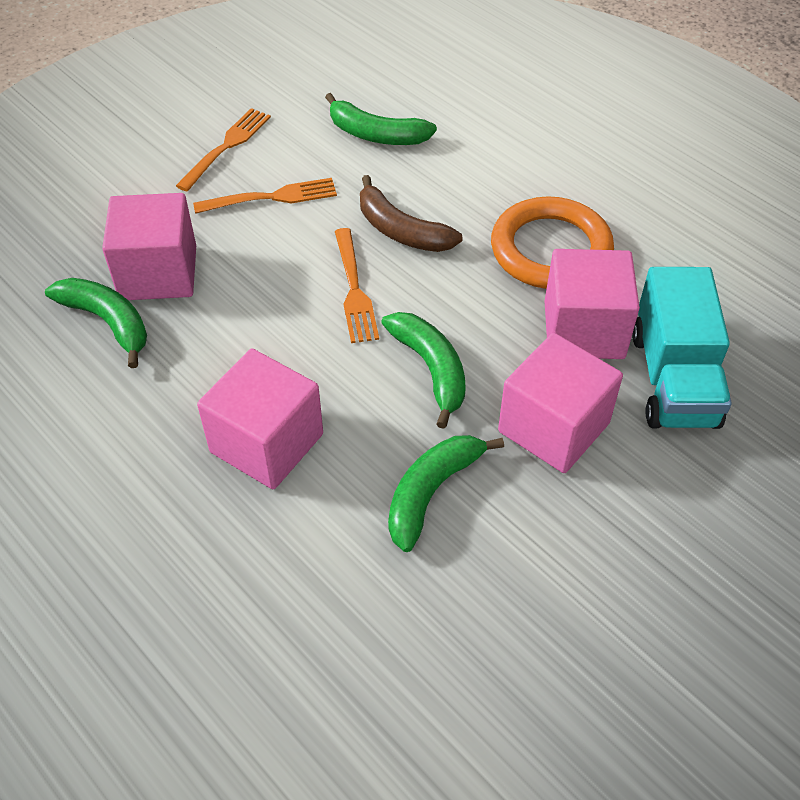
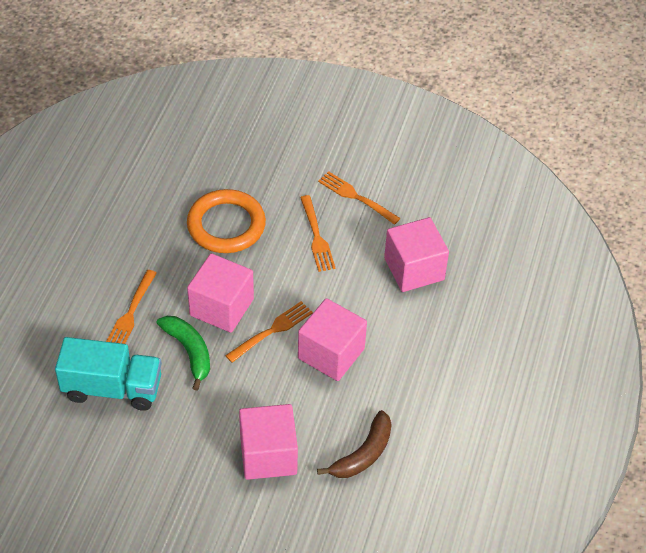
green banana: [45,278,147,368] [325,93,437,145] [381,312,466,429] [388,435,504,552] = 4 -> [157,316,210,391] = 1
orange fork: [176,108,271,191] [193,178,337,214] [335,228,379,343] = 3 -> [106,270,157,344] [225,301,313,363] [300,195,336,272] [318,171,400,225] = 4

